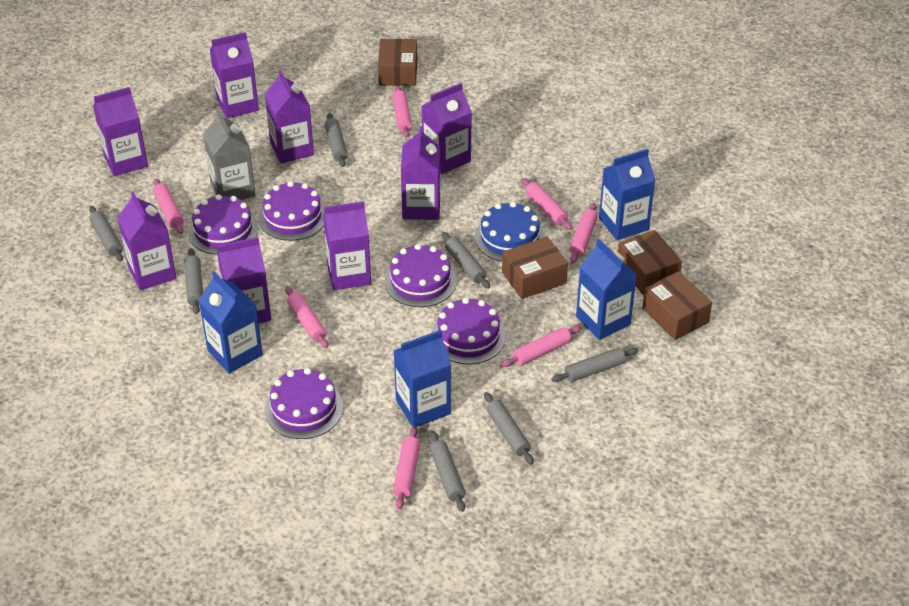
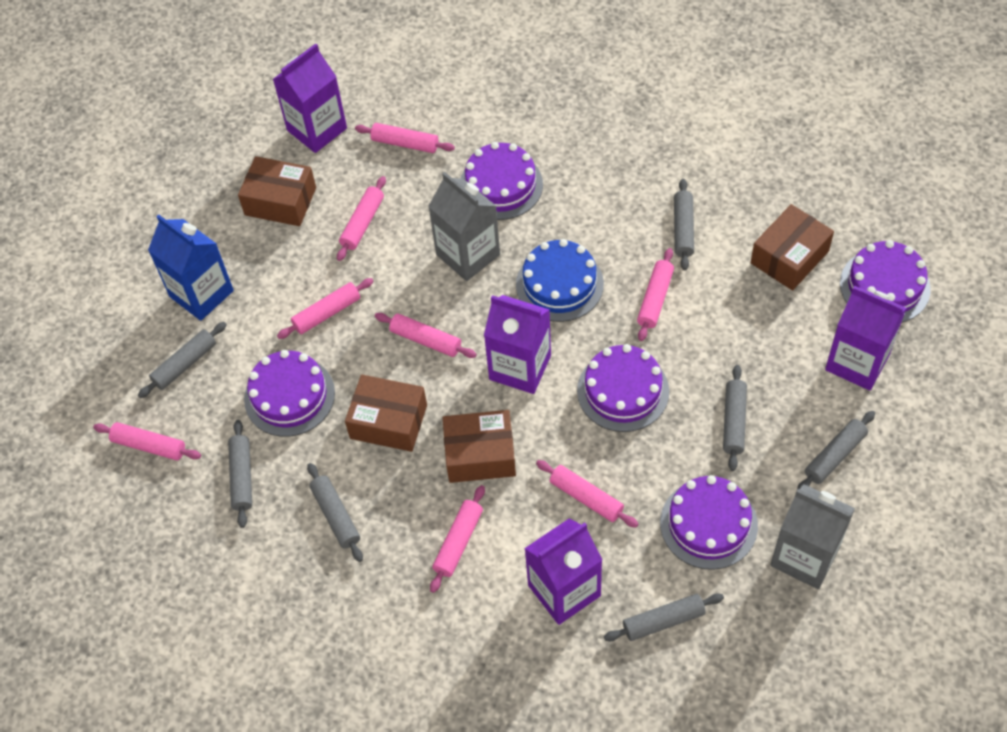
blue carton: [199,271,263,373] [393,330,451,427] [576,239,637,340] [599,149,656,240] = 4 -> [148,214,234,321] = 1
grey carton: [203,110,255,200] = 1 -> [428,172,500,281] [771,484,855,589] = 2
pink rolling pin: [153,179,184,234] [285,286,328,348] [392,85,412,138] [393,426,420,510] [502,326,582,367] [521,178,573,230] [569,203,598,263] = 7 -> [93,422,201,460] [277,278,374,339] [337,176,386,261] [355,123,455,153] [375,313,477,358] [430,485,485,593] [536,460,638,528] [637,248,674,341] = 8
purple carton: [93,87,148,176] [117,191,176,291] [210,32,259,119] [217,237,271,323] [265,70,314,163] [323,201,371,290] [401,126,440,220] [422,83,472,174] = 8 -> [273,43,347,153] [484,295,551,394] [524,518,603,625] [825,286,907,390] = 4

